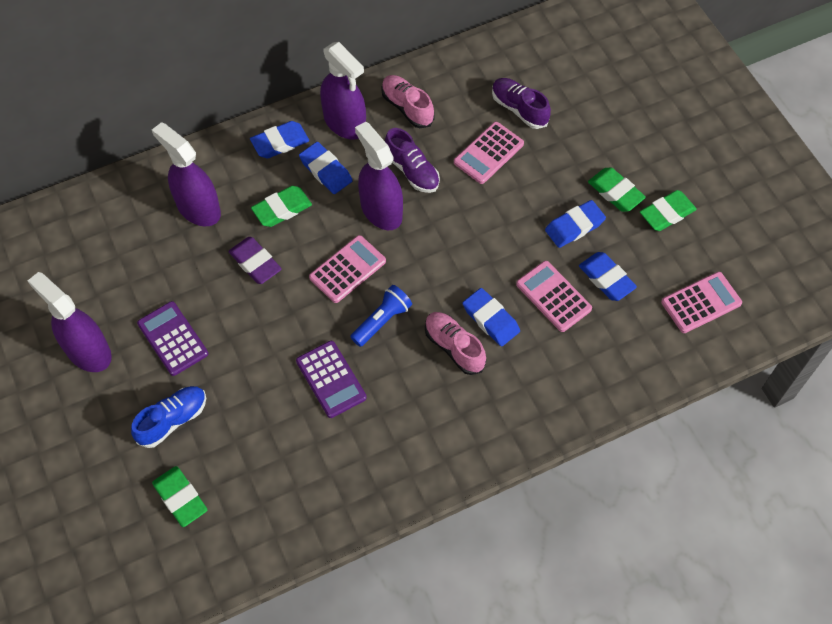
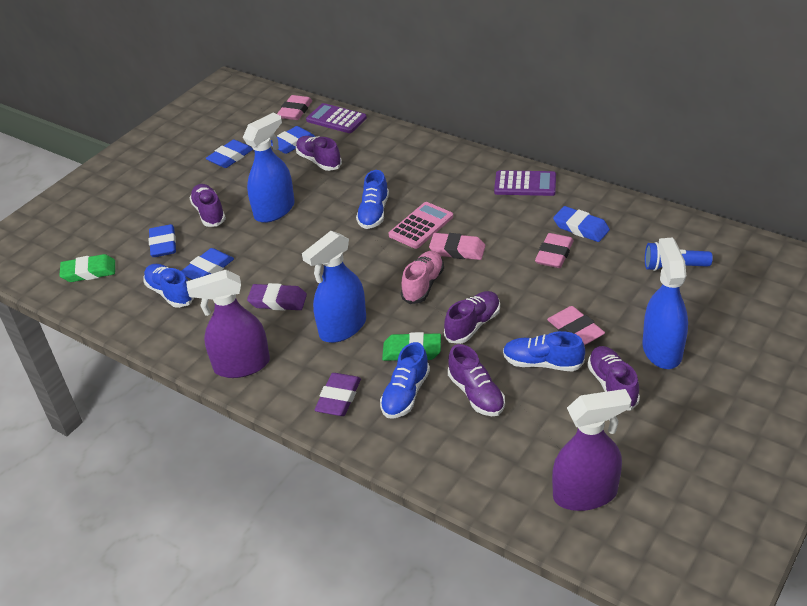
blue shoe: [131,386,206,448] = 1 -> [143,264,194,308] [356,170,389,229] [380,342,430,418] [503,331,585,372] = 4
blue spray bottle: none = 0 -> [243,113,295,223] [302,231,366,343] [643,237,688,369] = 3
green eraser: [152,466,207,527] [251,186,312,227] [588,167,646,212] [640,190,697,231] = 4 -> [59,254,115,282] [382,332,441,361] = 2
pink calculator: [309,235,386,303] [454,122,524,184] [516,261,592,332] [661,272,742,333] = 4 -> [389,202,453,249] = 1
pink eraser: none = 0 -> [277,95,312,120] [429,233,485,260] [535,233,574,268] [547,306,605,345] = 4
pink shoe: [381,75,435,128] [425,312,486,375] = 2 -> [401,251,444,304] = 1
purple eraser: [229,237,282,284] = 1 -> [247,283,307,311] [315,373,361,416] = 2
purple shoe: [385,128,440,193] [492,78,551,129] = 2 -> [189,184,226,227] [296,136,342,171] [444,291,500,344] [448,344,505,416] [587,346,640,411] = 5
purple spray bottle: [28,272,112,372] [152,122,221,226] [320,42,366,140] [355,122,403,230] = 4 -> [186,270,270,378] [552,389,632,511] = 2

